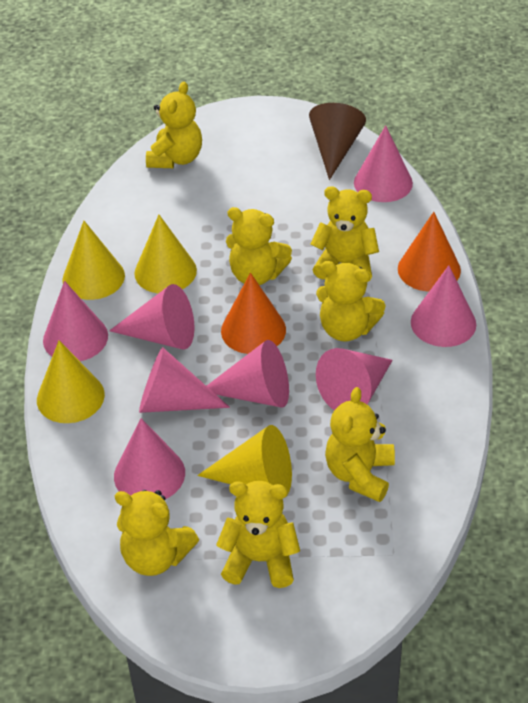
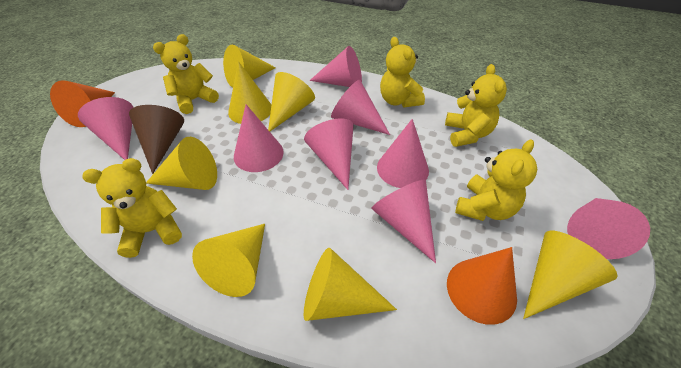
yellow cone: [37,341,105,423] [62,221,125,300] [134,215,197,293] [197,425,292,495] = 4 -> [146,137,217,190] [192,224,265,297] [223,45,276,88] [228,61,271,124] [268,72,315,131] [304,248,397,321] [523,231,618,319] = 7
yellow teddy bear: [115,490,199,576] [146,82,202,168] [216,481,300,588] [226,207,292,285] [310,186,379,282] [316,261,386,342] [325,387,395,502] = 7 -> [82,158,182,258] [153,34,219,114] [380,37,425,108] [445,64,507,147] [455,140,537,221] = 5

